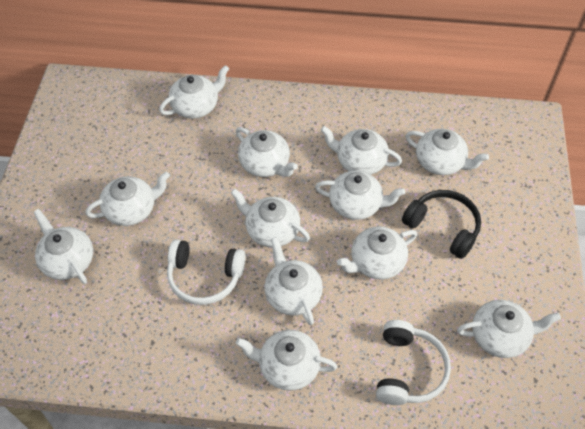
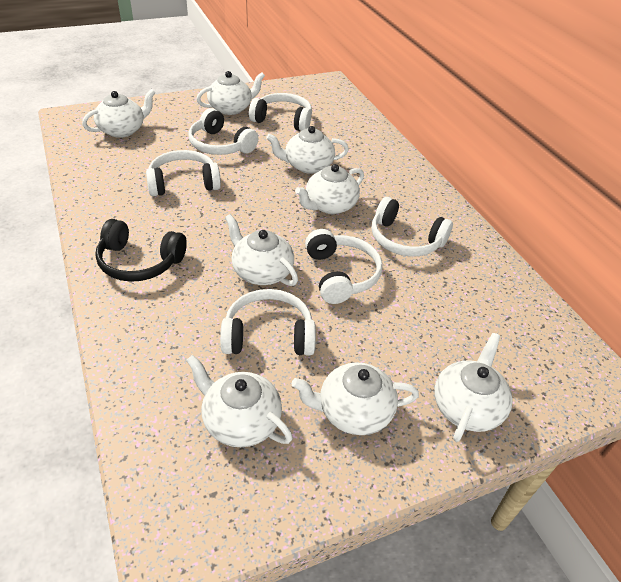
white headphones: [167,239,246,305] [376,320,451,405] = 2 -> [146,150,221,196] [188,108,258,155] [220,289,316,356] [249,93,312,131] [305,229,383,304] [372,197,453,257] = 6
white teapot: [34,209,93,284] [85,172,170,226] [159,65,229,119] [231,189,310,247] [236,127,298,177] [236,330,338,391] [264,237,323,325] [315,171,405,220] [321,126,402,175] [337,226,417,280] [405,129,489,175] [457,300,561,358] = 12 -> [82,89,155,138] [186,355,293,447] [196,71,265,115] [225,214,298,286] [266,126,349,174] [292,362,419,435] [295,164,364,214] [434,333,513,442] = 8

